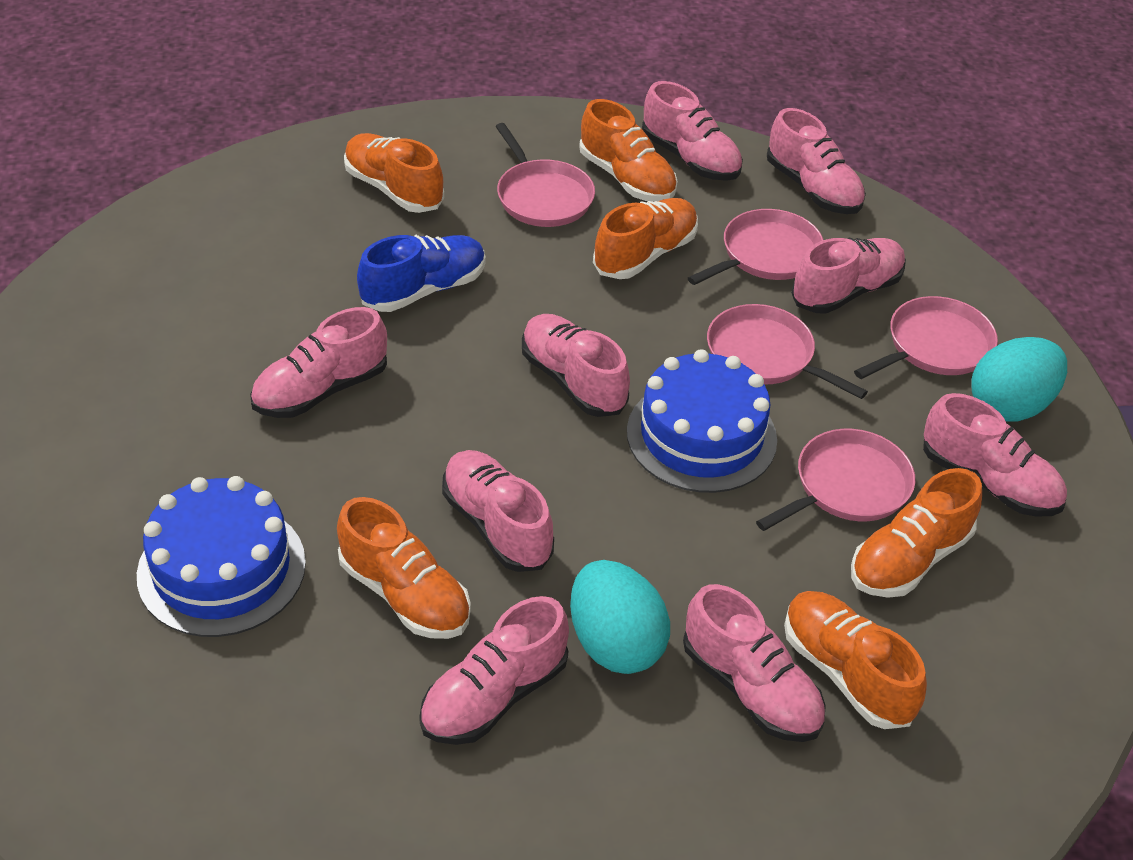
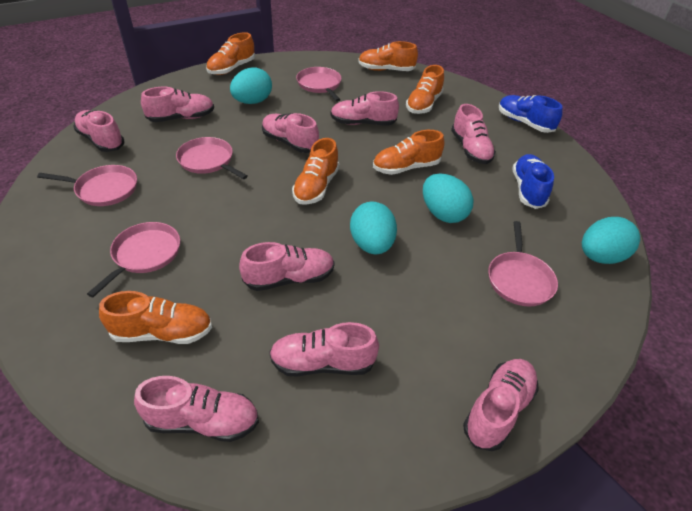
blue cake: [137,476,306,637] [627,349,777,493] = 2 -> none = 0
blue shoe: [357,235,486,312] = 1 -> [499,95,563,133] [512,154,554,209] = 2
turquoise egg: [570,560,670,674] [971,337,1067,422] = 2 -> [230,67,272,104] [350,202,397,254] [423,174,474,223] [582,217,640,264] = 4

